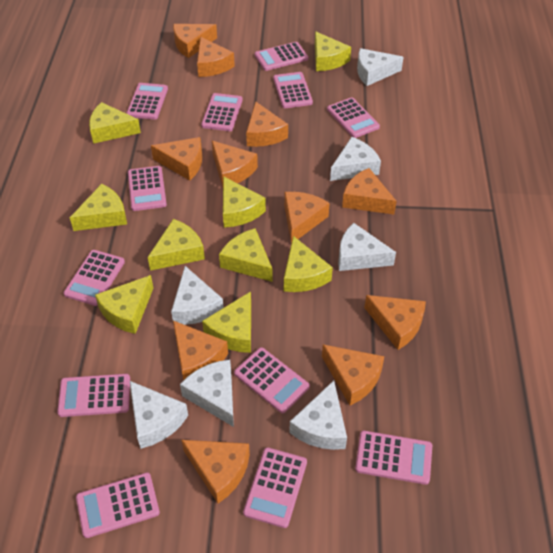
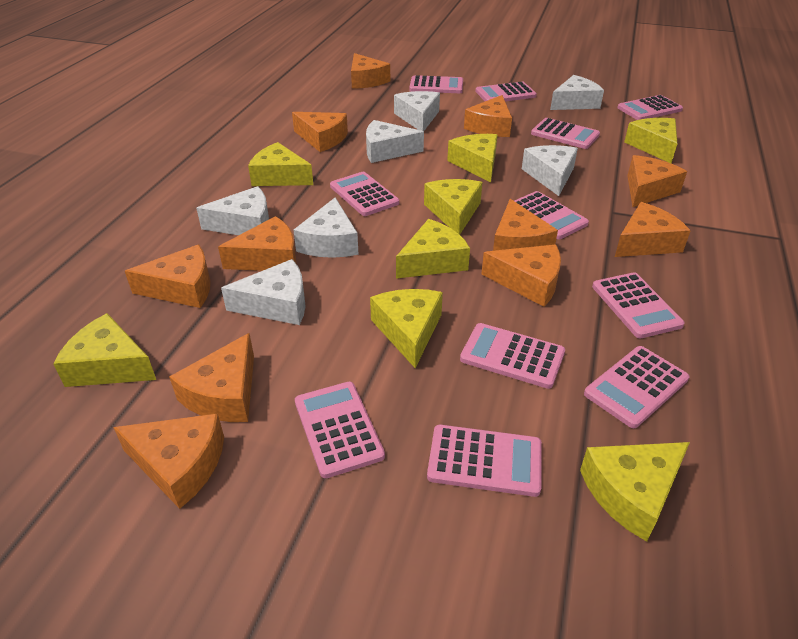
pink calculator: [57,374,130,417] [63,250,125,306] [76,473,160,538] [126,83,168,120] [128,166,167,211] [201,93,242,131] [234,347,310,413] [243,447,307,528] [255,42,308,71] [273,72,313,108] [327,97,380,138] [355,431,432,485] = 12 -> [295,382,385,478] [330,172,399,216] [409,75,463,93] [427,425,542,497] [460,323,565,389] [475,82,537,101] [514,191,589,239] [531,118,600,149] [584,346,689,428] [592,272,685,338] [617,95,683,120] = 11
yellow cheese: [70,184,127,231] [89,102,141,144] [95,275,153,334] [148,219,205,271] [202,291,251,353] [219,228,273,282] [223,176,266,228] [284,236,333,292] [315,31,351,71] = 9 -> [53,313,156,387] [248,142,313,186] [370,289,443,368] [396,219,470,279] [424,179,483,235] [447,134,498,183] [580,442,690,542] [624,118,677,163] = 8

